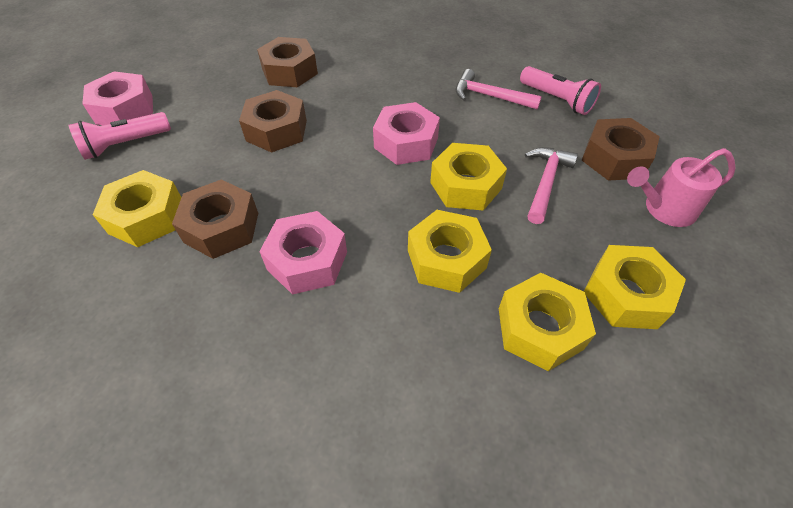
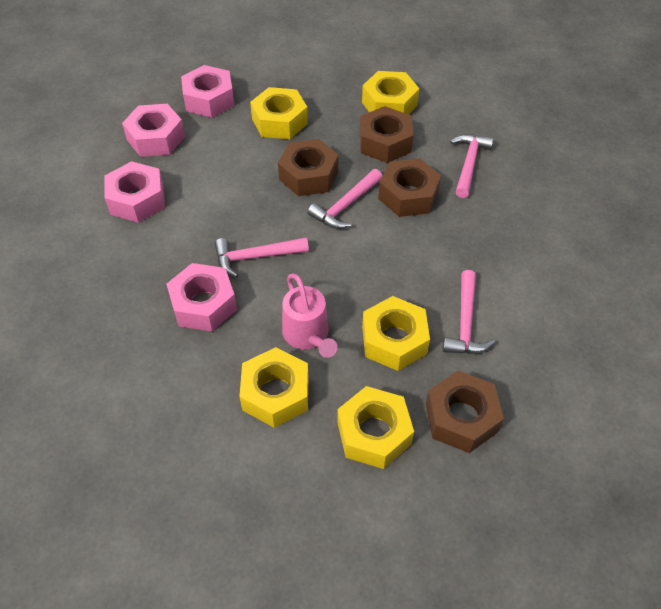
pink flashlight: [69,112,171,160] [520,66,601,115] = 2 -> none = 0
pink hammer: [456,69,542,110] [525,147,578,224] = 2 -> [214,238,309,277] [307,169,382,229] [443,270,495,354] [450,134,494,198] = 4
pink nut: [82,71,153,125] [259,211,347,295] [373,102,440,165] = 3 -> [104,161,165,223] [122,104,185,157] [166,263,237,332] [181,65,235,118] = 4

